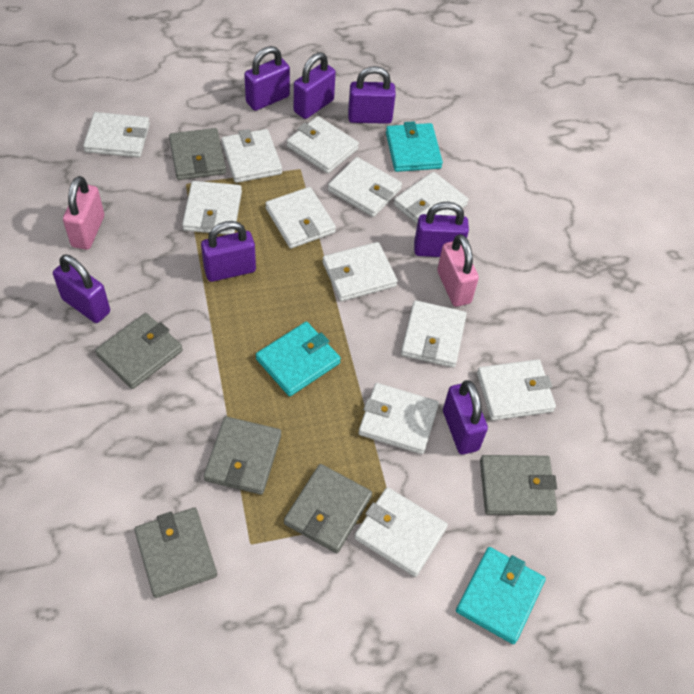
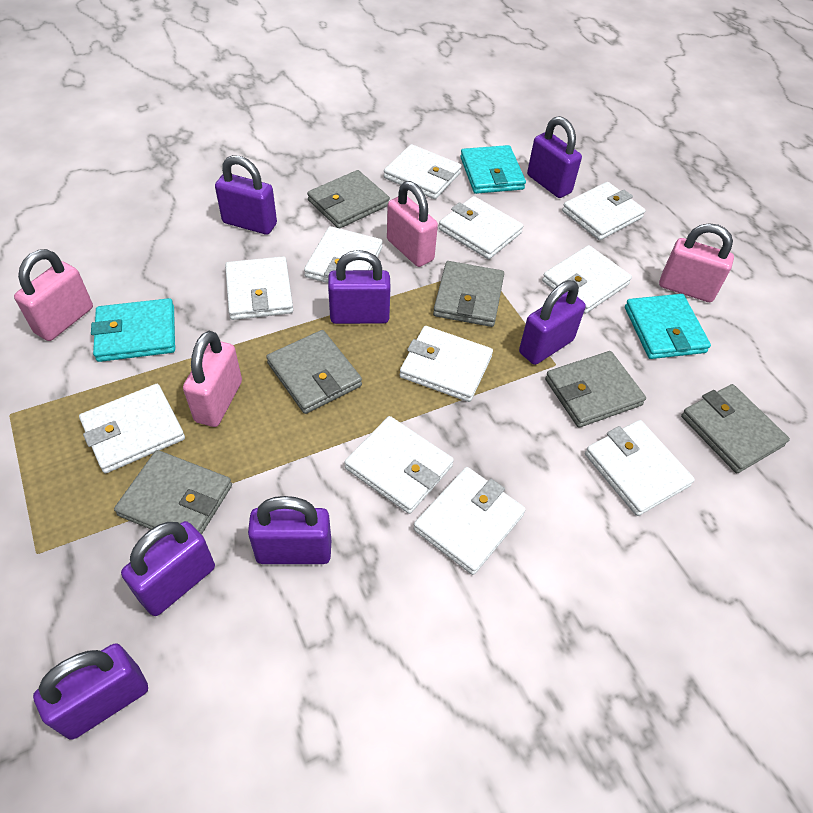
pink padlock: [63,176,104,250] [437,234,479,307] = 2 -> [14,249,93,341] [183,331,242,427] [387,181,438,267] [659,223,734,302] = 4
white wallet: [83,112,150,157] [182,181,242,235] [221,129,282,183] [265,187,336,249] [287,116,359,174] [322,242,398,301] [328,157,402,217] [354,487,448,577] [359,383,439,454] [394,172,468,224] [401,300,467,368] [477,359,556,421] = 12 -> [79,384,185,473] [225,256,293,320] [304,226,383,283] [344,416,454,514] [384,144,462,199] [400,326,493,402] [413,467,526,575] [439,196,523,259] [542,245,632,314] [562,182,645,240] [585,420,695,516] = 11

